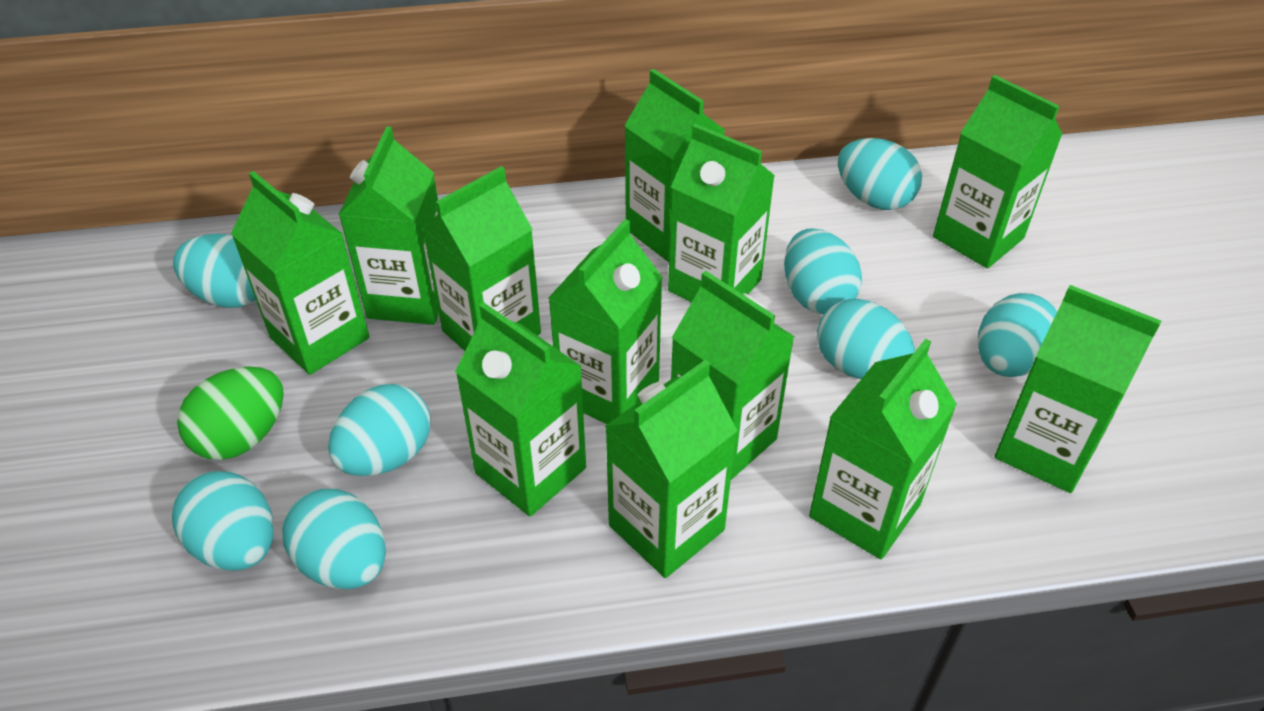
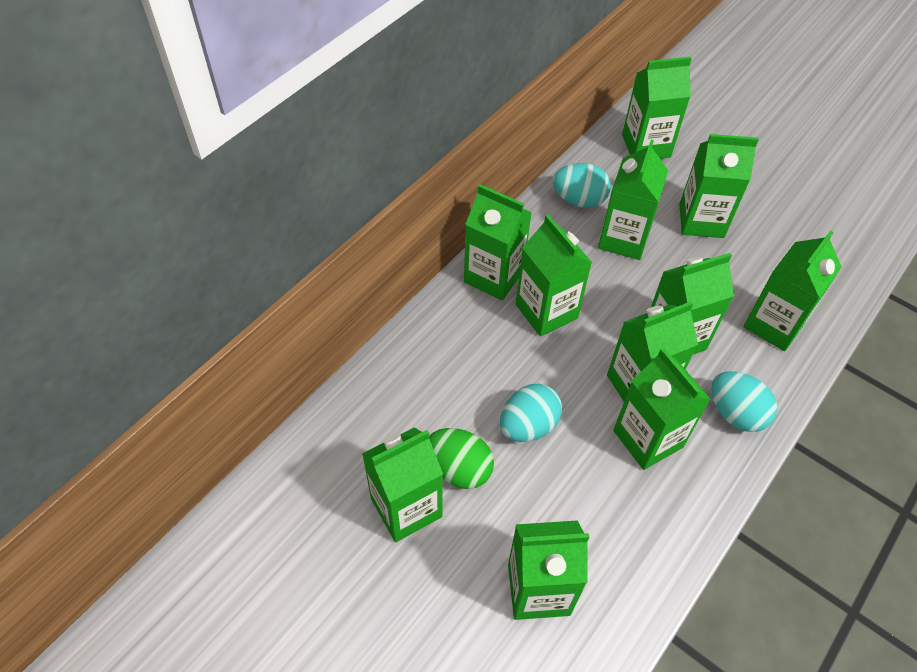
green carton: [231,171,370,375] [339,126,439,325] [422,166,541,351] [455,303,586,516] [548,219,663,424] [605,360,738,578] [624,69,725,262] [668,124,775,302] [671,271,795,480] [809,339,957,559] [933,75,1063,268] [995,285,1161,493] = 12 -> [362,427,443,542] [464,184,532,300] [508,520,589,620] [516,214,592,337] [598,140,668,260] [607,301,698,401] [614,348,711,470] [622,57,692,159] [651,253,734,354] [679,134,759,238] [743,231,841,351] = 11
turquoise egg: [172,471,274,571] [173,234,256,308] [282,489,386,589] [328,384,431,476] [784,229,862,314] [817,299,915,379] [838,138,922,210] [978,293,1057,377] = 8 -> [500,384,562,442] [553,163,611,208] [711,371,777,432] = 3

